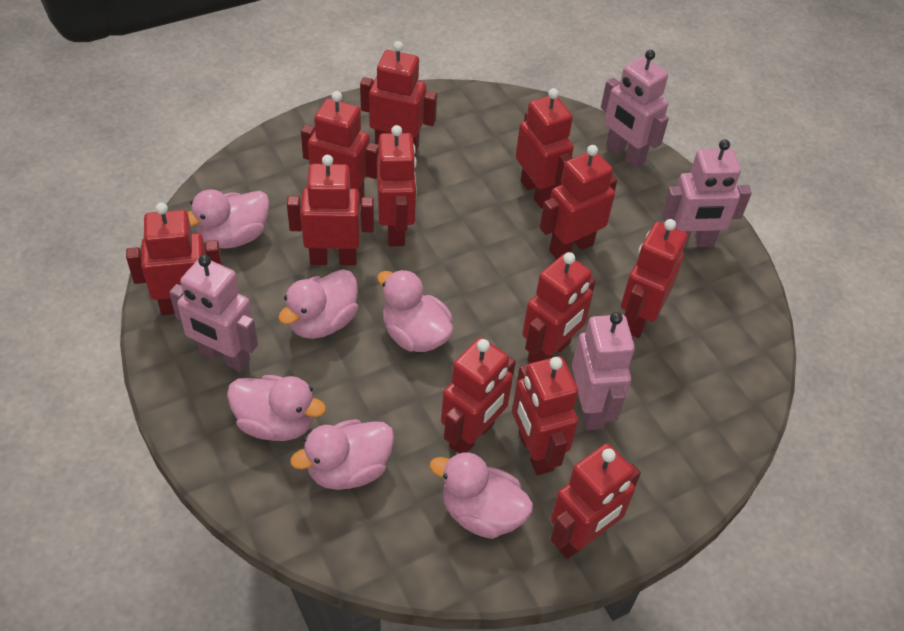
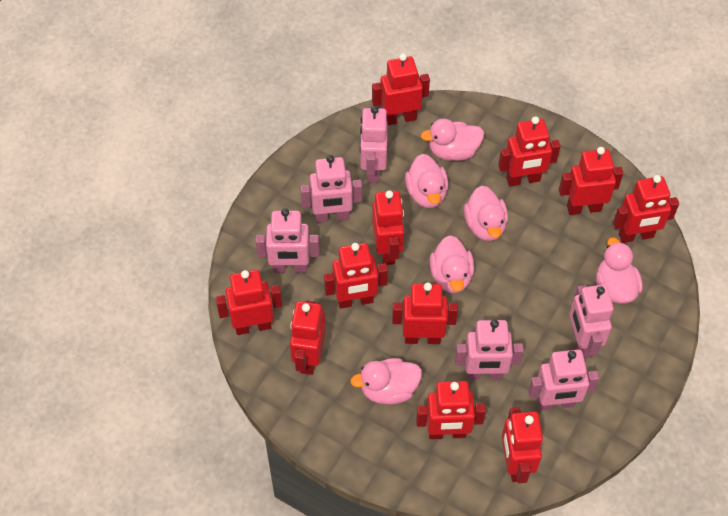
pink robot: [169,255,258,372] [572,312,635,430] [601,50,669,168] [661,139,752,248] = 4 -> [256,208,320,273] [301,155,362,223] [360,106,387,183] [455,320,524,380] [528,349,599,411] [569,284,614,358] = 6
red robot: [126,203,223,315] [287,155,374,265] [301,91,379,205] [360,41,437,156] [377,125,417,246] [441,338,516,453] [512,356,579,475] [515,88,574,209] [522,252,596,363] [540,145,617,259] [550,443,641,559] [621,219,688,338] = 12 -> [216,270,282,335] [290,300,326,375] [324,243,388,309] [372,53,430,126] [372,191,404,265] [392,283,458,344] [416,381,486,439] [498,116,561,187] [502,407,543,483] [559,147,623,215] [613,175,679,243] = 11

